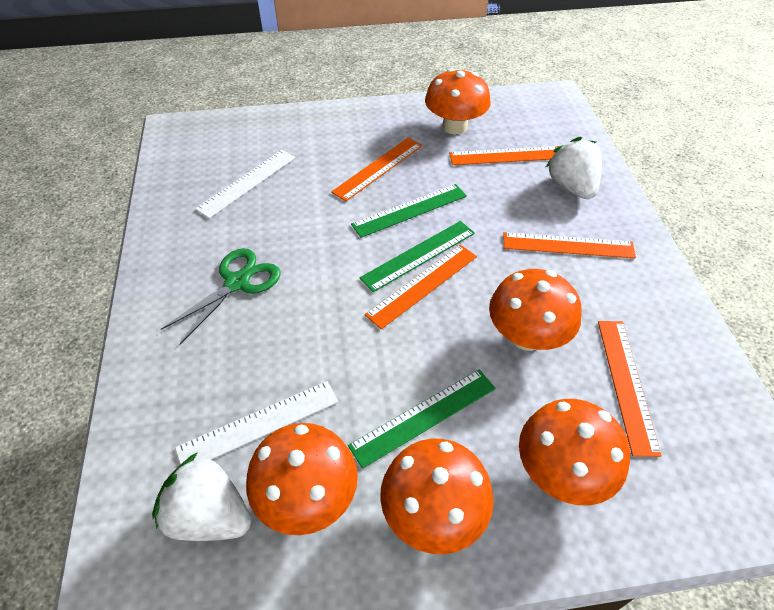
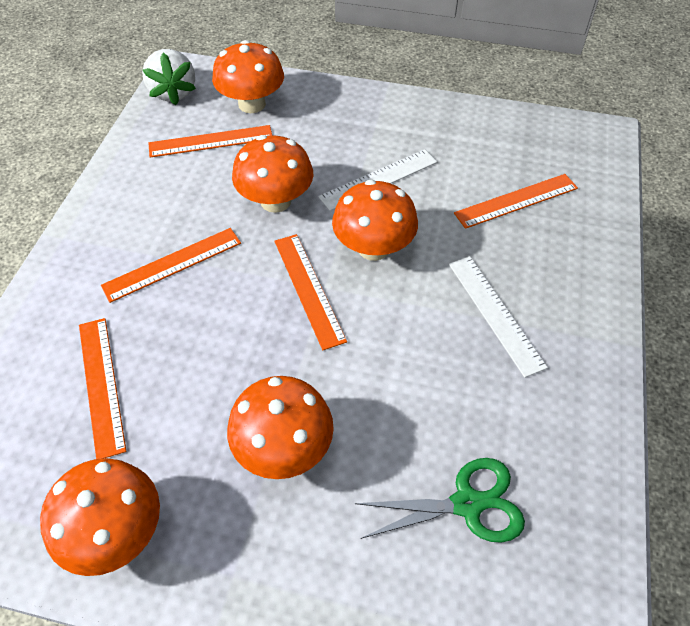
green ruler: [348,369,496,469] [351,184,467,238] [360,221,475,292] = 3 -> none = 0
white strawberry: [152,452,251,541] [546,137,602,199] = 2 -> [142,49,196,105] = 1

